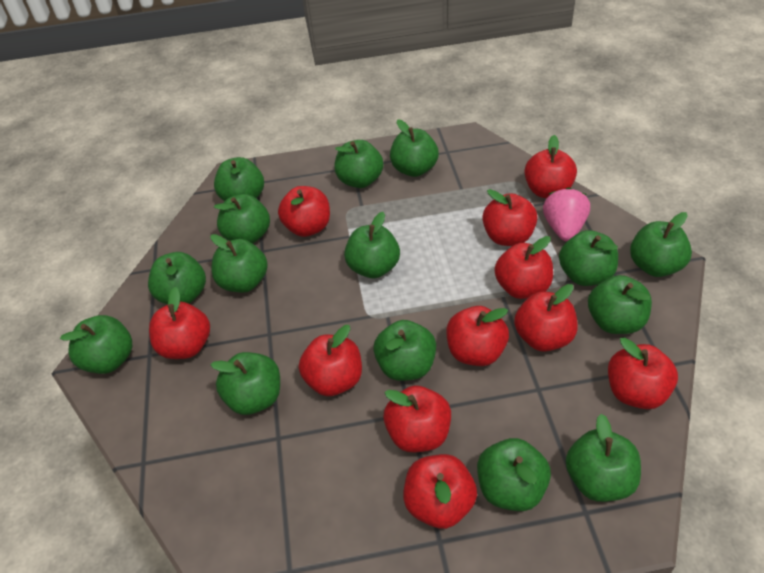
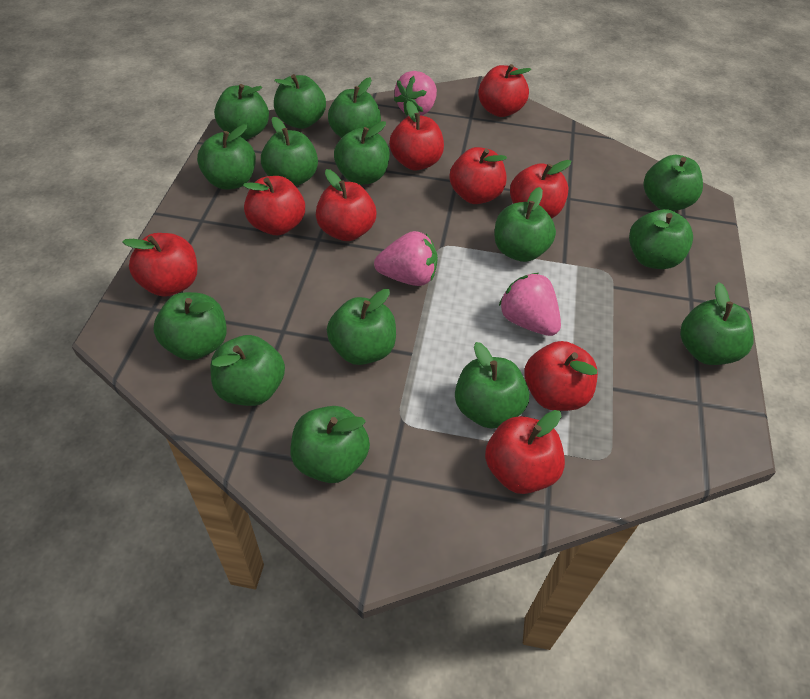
pink strawberry: [543,188,590,241] = 1 -> [374,231,438,286] [394,71,437,116] [499,273,561,336] = 3
red apple: [149,287,210,359] [278,186,330,237] [299,325,362,396] [383,385,451,452] [403,454,477,529] [446,306,509,366] [482,189,538,246] [495,236,553,299] [514,284,578,352] [524,135,577,198] [608,337,678,409] = 11 -> [122,233,197,297] [243,176,305,235] [316,169,376,241] [389,101,444,170] [449,147,507,204] [478,64,531,117] [485,410,565,494] [510,160,571,219] [524,341,598,411] = 9

